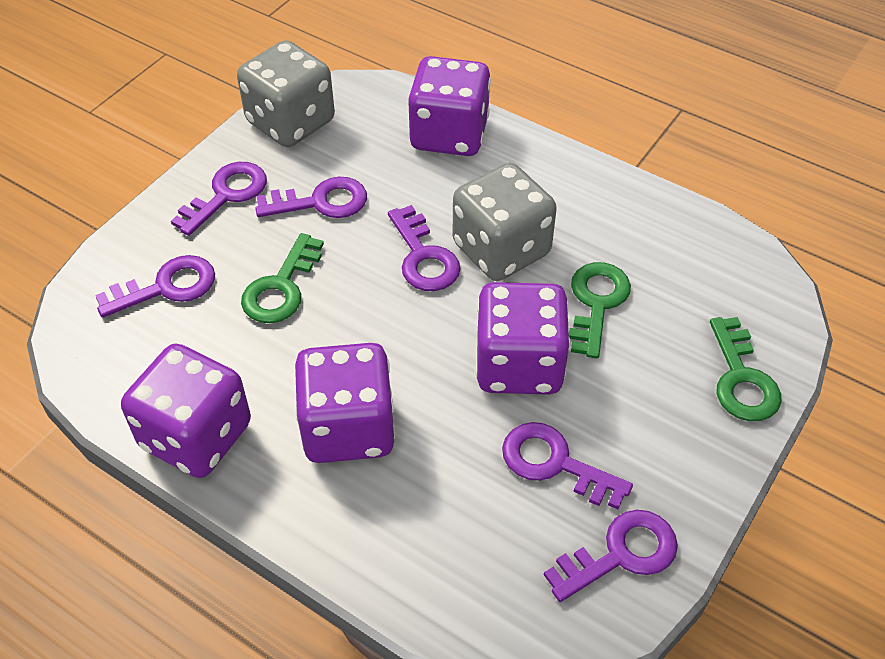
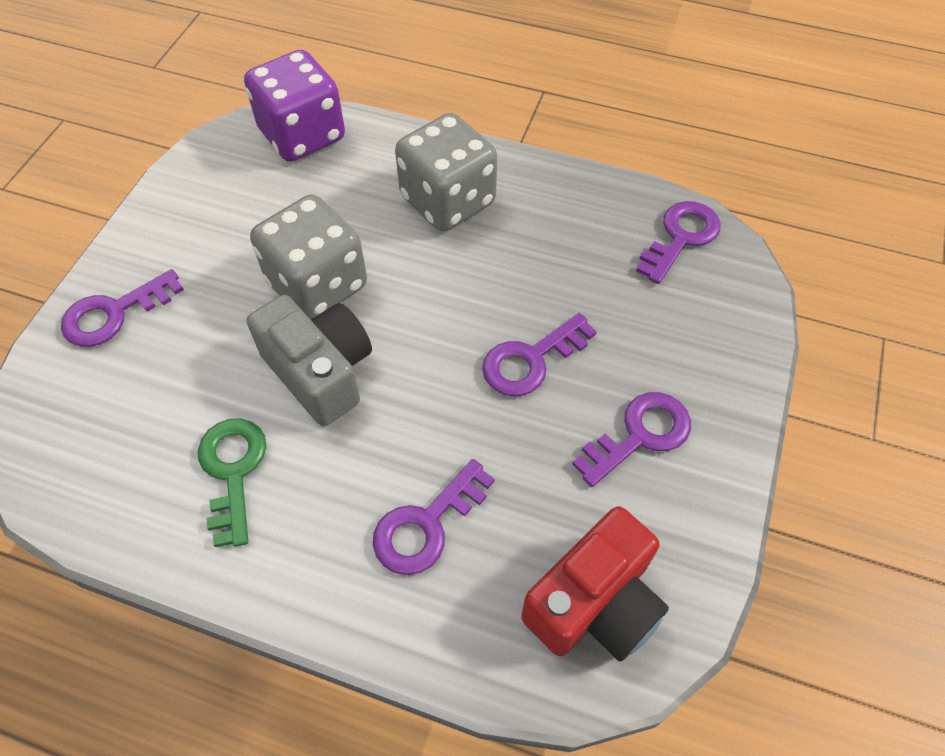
green key: [241,233,324,323] [569,262,631,358] [710,317,782,421] = 3 -> [198,418,266,547] = 1
grey camera: none = 0 -> [247,295,372,426] = 1
purple dice: [121,343,251,478] [295,343,395,463] [408,56,491,156] [475,282,570,395] = 4 -> [244,50,345,162] = 1
purple key: [95,255,215,318] [171,162,267,236] [255,177,367,218] [388,205,461,291] [502,422,633,509] [544,510,678,602] = 6 -> [61,269,184,347] [373,459,495,575] [482,313,597,396] [572,392,691,487] [636,201,721,284] = 5
red camera: none = 0 -> [521,506,669,662] = 1

